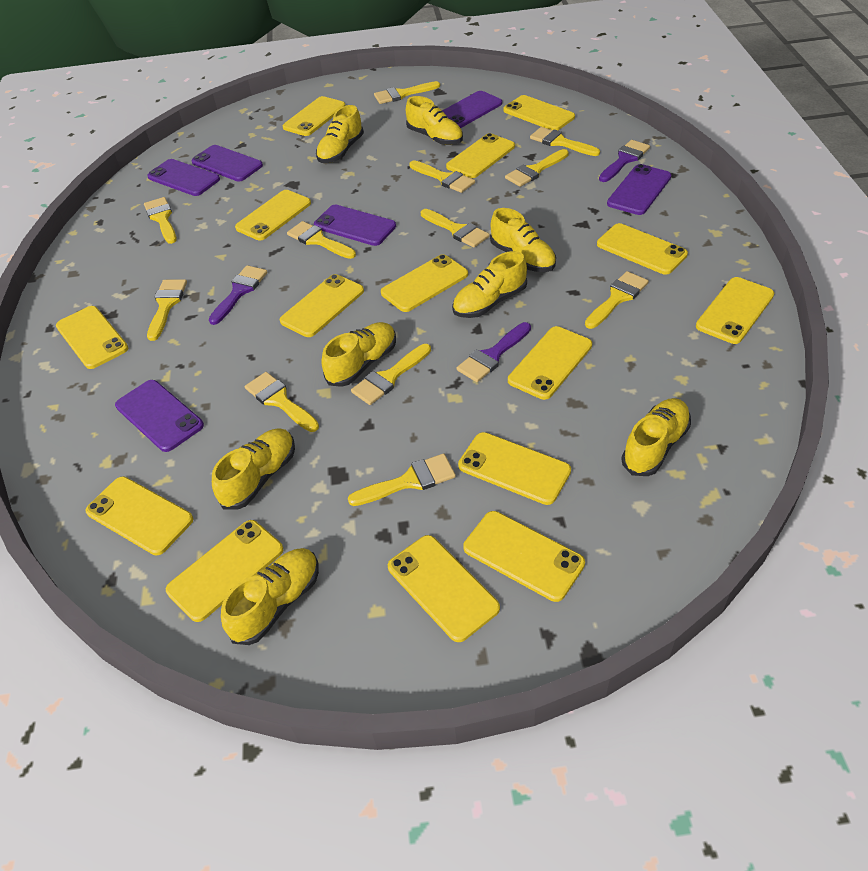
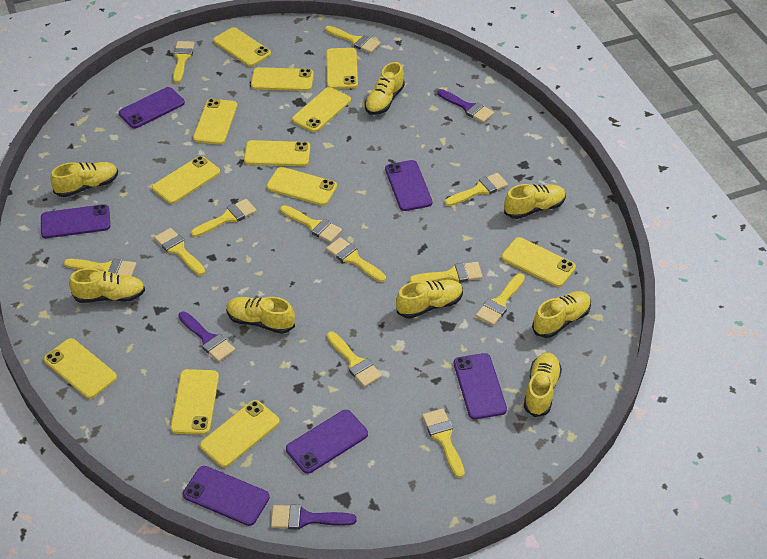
yellow phone: [56,306,128,369] [85,477,193,555] [166,520,283,622] [235,190,311,240] [280,274,364,337] [283,96,346,136] [381,254,468,312] [388,535,500,642] [446,133,515,178] [458,432,571,505] [463,511,585,602] [503,95,575,130] [508,326,592,400] [597,223,688,275] [696,277,774,344] = 15 -> [44,338,117,399] [152,156,220,204] [171,369,219,435] [193,99,237,145] [200,400,280,468] [213,27,271,67] [244,140,310,166] [251,67,314,91] [266,167,337,206] [292,87,351,132] [326,48,358,89] [501,237,576,287] = 12

